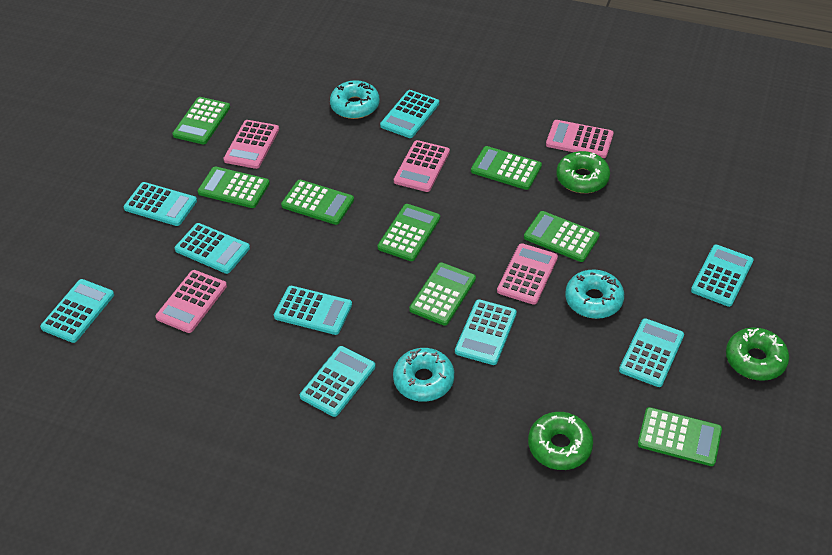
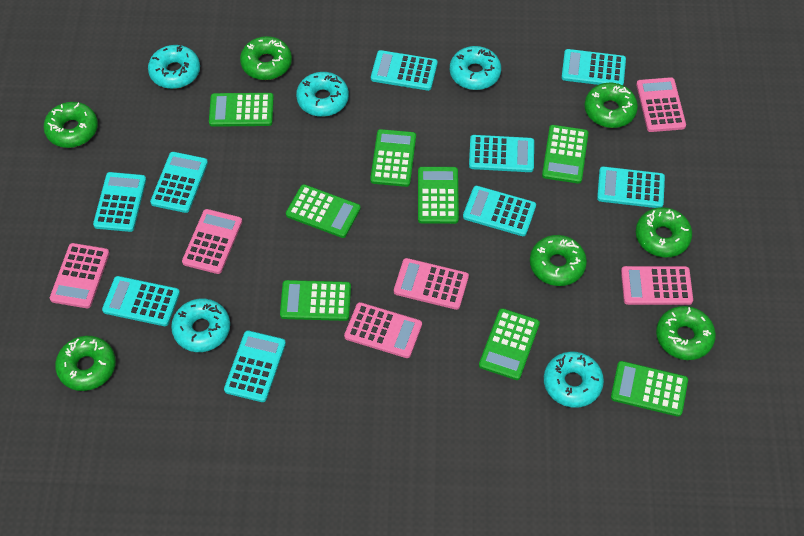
green donut: [528,412,593,470] [556,151,610,193] [726,327,789,381] = 3 -> [44,102,98,148] [55,336,116,391] [240,36,292,80] [530,235,587,286] [584,83,638,128] [636,207,692,257] [656,306,716,360] = 7
pink calculator: [155,270,227,333] [223,120,279,169] [394,140,450,192] [497,243,558,305] [546,120,614,158] = 5 -> [50,243,110,308] [182,209,242,274] [344,302,422,358] [394,258,469,310] [621,266,693,305] [636,77,686,132] = 6
turquoise donut: [330,80,380,119] [393,348,454,402] [565,269,624,319] = 3 -> [148,45,200,89] [171,298,230,352] [296,72,349,117] [450,46,501,90] [544,352,604,408] = 5

